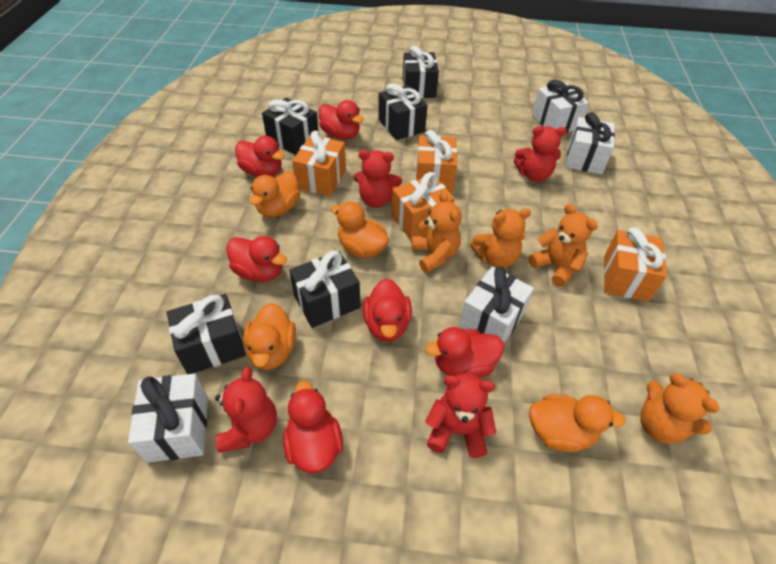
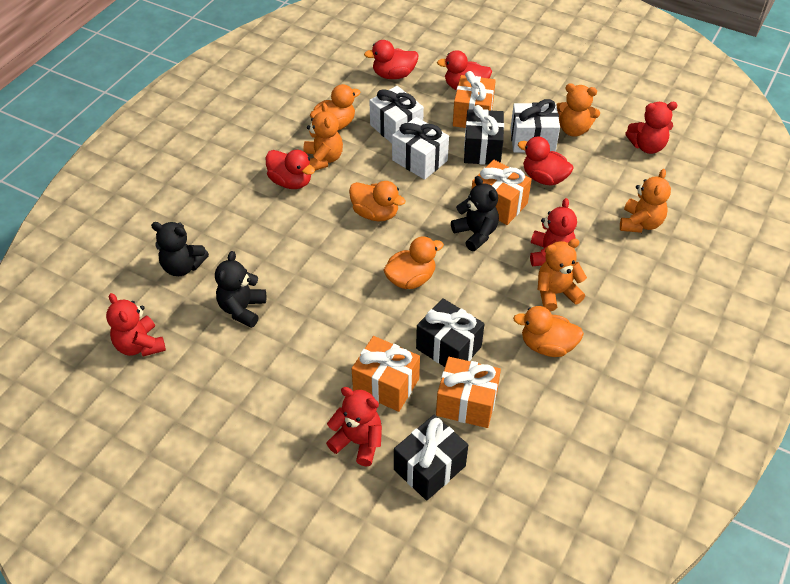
black gift: [167,294,246,374] [262,98,319,155] [289,251,360,328] [379,83,428,140] [403,46,439,98] = 5 -> [394,415,468,501] [416,298,484,367] [464,105,504,165] = 3
black teddy bear: none = 0 -> [151,222,209,276] [215,251,266,328] [451,176,499,251] = 3
red duck: [226,236,287,282] [235,136,285,177] [283,381,343,473] [319,100,364,140] [363,278,412,342] [425,327,504,378] = 6 -> [266,150,315,189] [364,40,419,79] [437,50,492,90] [518,136,574,186] = 4
white gift: [128,374,208,463] [459,267,534,343] [532,80,589,133] [566,112,615,174] = 4 -> [369,86,424,143] [392,117,449,180] [510,99,560,153] = 3

